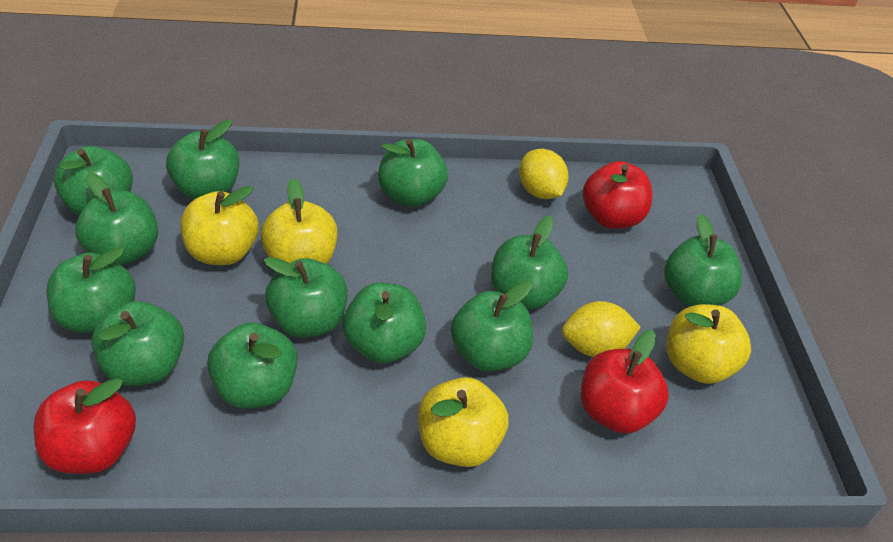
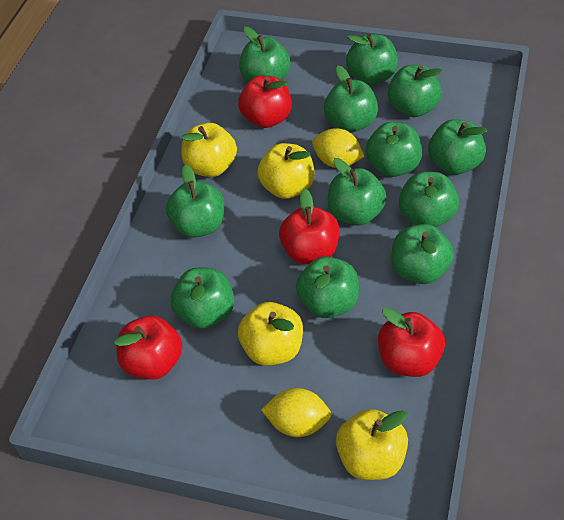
red apple: [34,378,136,474] [581,329,669,434] [583,161,653,229] = 3 -> [114,316,183,380] [238,76,292,128] [279,189,339,264] [378,307,445,377] = 4

